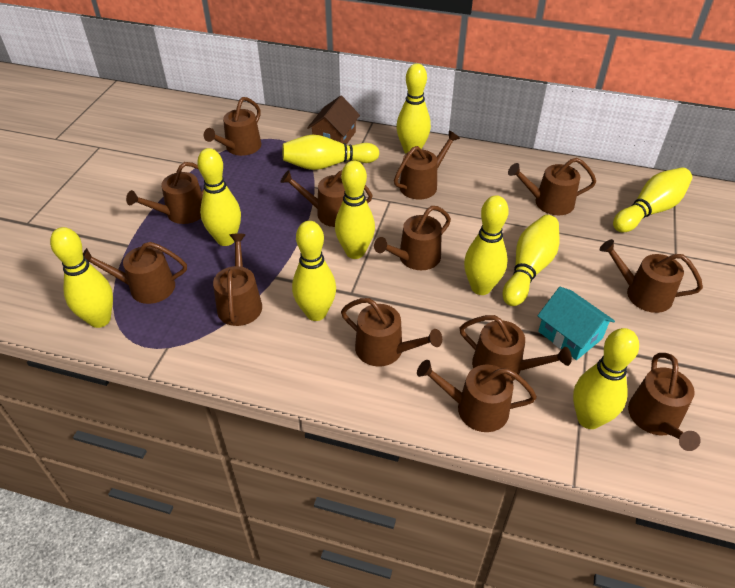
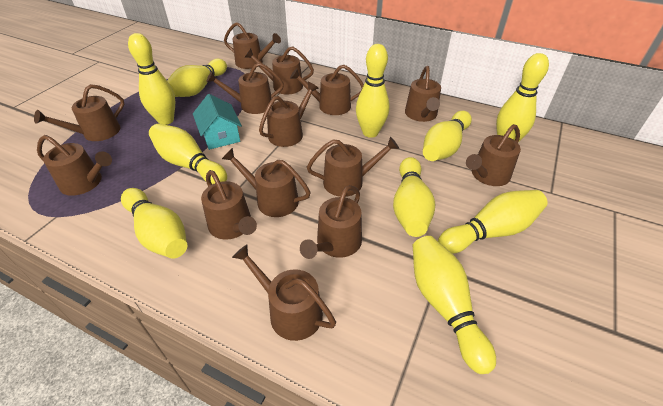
brown house: [307,96,360,145] = 1 -> none = 0
brown watering can: [83,242,187,304] [126,162,204,224] [204,97,262,156] [213,234,262,326] [281,170,373,227] [341,298,442,367] [374,206,451,270] [394,131,460,200] [417,360,537,432] [460,315,572,381] [508,158,596,215] [600,239,703,313] [628,353,701,451] = 13 -> [34,84,124,141] [37,135,112,196] [201,170,257,240] [206,63,284,114] [222,148,311,217] [224,22,281,69] [232,244,336,341] [245,47,314,94] [259,82,319,147] [290,65,364,115] [300,185,362,259] [307,137,399,197] [405,66,441,122] [466,124,521,186] = 14

